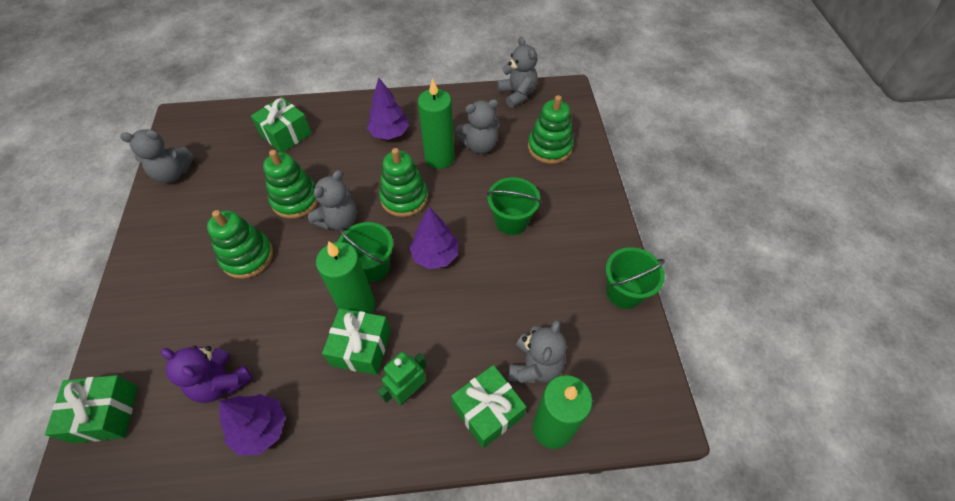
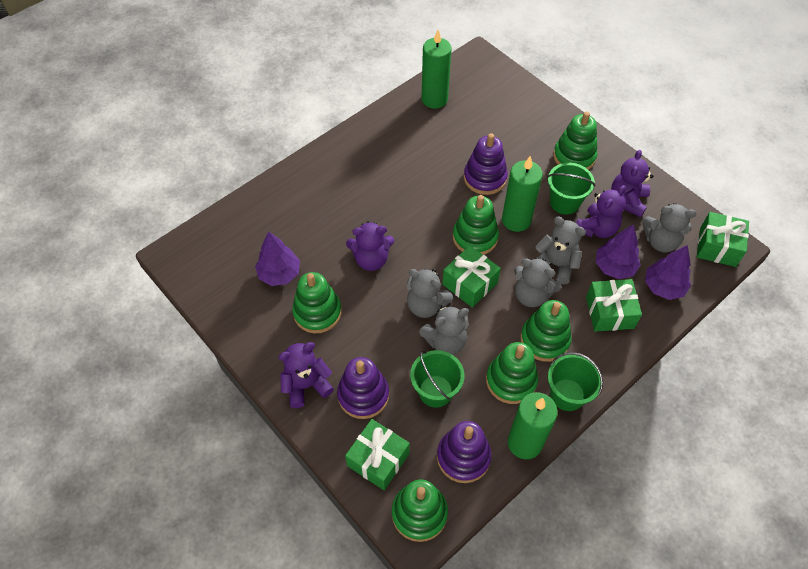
green robot: [378,352,427,405] = 1 -> none = 0
green stacking toy: [207,210,273,279] [263,150,318,219] [379,148,428,217] [528,95,574,164] = 4 -> [292,272,342,333] [392,479,448,542] [453,195,499,255] [486,342,538,404] [521,300,572,362] [553,111,598,170] = 6
purple stacking toy: none = 0 -> [337,357,389,419] [437,421,492,483] [464,133,508,195] = 3
purple teddy bear: [161,345,253,403] = 1 -> [278,342,334,408] [346,221,394,271] [576,185,626,238] [611,150,653,218] = 4

